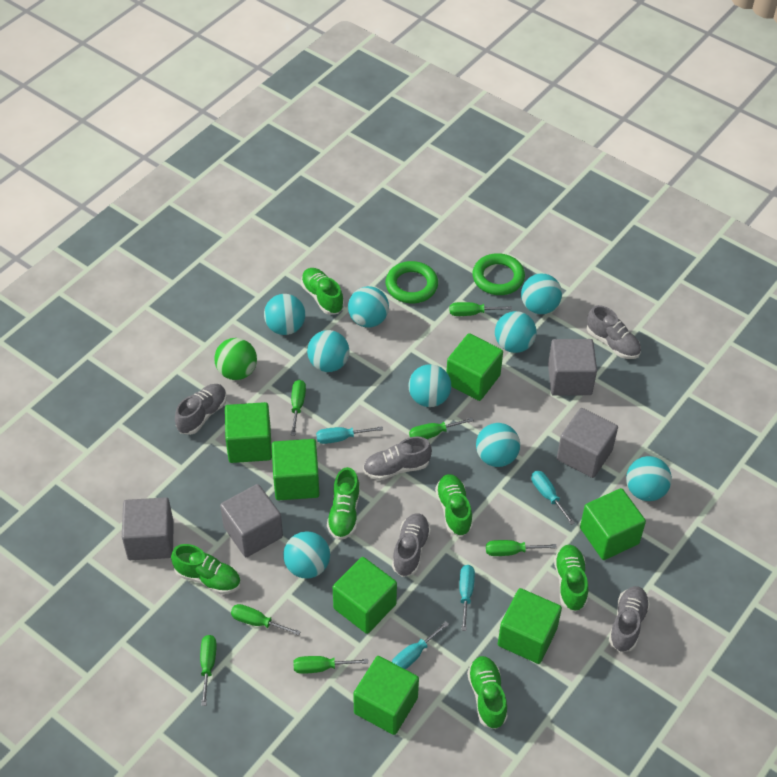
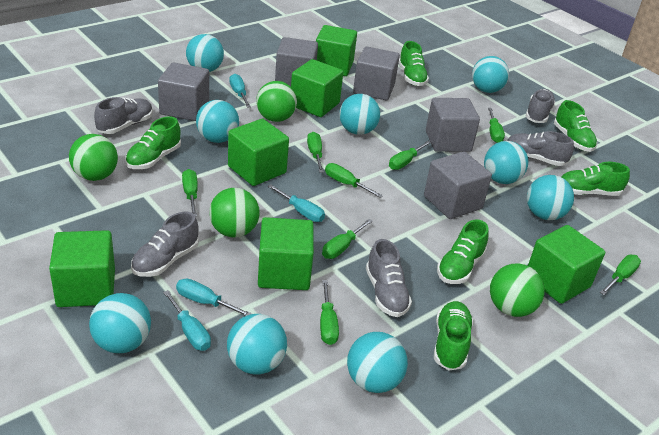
green ball: [214,338,257,380] = 1 -> [69,134,118,181] [209,188,260,238] [256,81,297,122] [490,264,545,317] = 4
green cube: [225,402,272,463] [272,439,320,500] [333,557,397,634] [353,656,419,735] [446,333,503,401] [498,588,562,664] [580,488,646,560] = 7 -> [49,230,115,307] [228,119,289,186] [258,217,314,290] [291,59,343,117] [316,25,357,76] [528,225,605,304] = 6
green ring: [386,261,438,303] [472,253,525,295] = 2 -> none = 0
green screwdriver: [200,635,217,706] [231,604,301,636] [291,380,306,435] [293,656,368,674] [409,418,474,439] [449,302,512,316] [486,540,557,556] = 7 -> [182,169,198,217] [307,132,324,173] [320,280,339,345] [322,219,373,259] [325,163,383,198] [389,141,431,170] [488,108,505,143] [600,255,641,295] = 8
grey cube: [122,497,174,560] [220,484,283,557] [548,339,597,396] [557,408,618,478] = 4 -> [158,62,209,121] [275,37,318,87] [353,46,400,100] [424,152,492,219] [426,98,480,152] = 5

